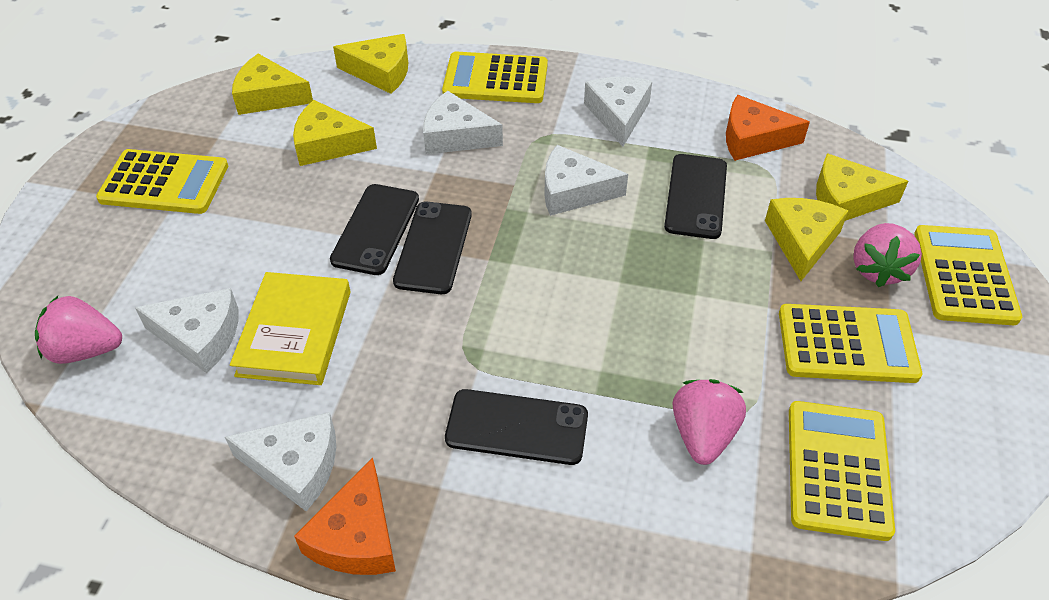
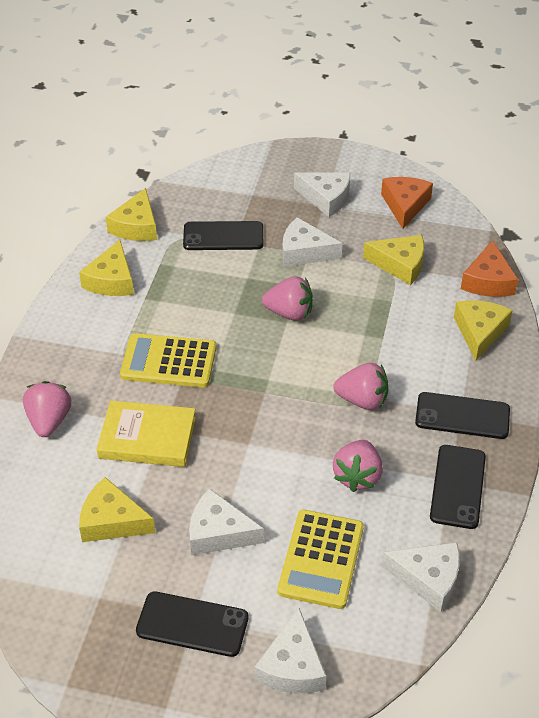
pink strawberry: [35,296,122,364] [672,379,746,465] [853,223,922,287] = 3 -> [23,381,71,437] [262,276,313,321] [333,363,389,410] [333,440,383,492] = 4
yellow calculator: [96,149,228,214] [442,52,548,103] [779,304,922,383] [789,401,895,541] [914,225,1022,325] = 5 -> [120,333,216,387] [278,510,364,609] = 2

